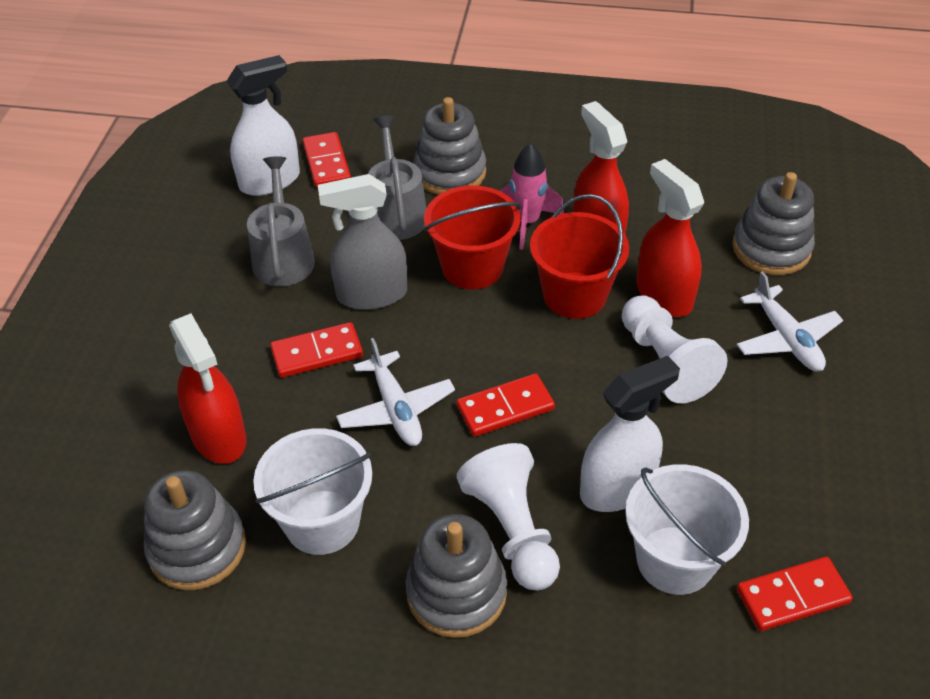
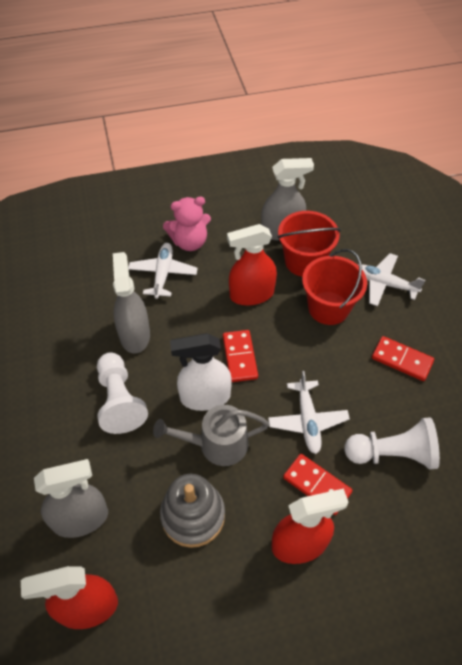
grey spray bottle: [318,174,407,310] = 1 -> [34,459,108,538] [113,252,150,353] [261,158,314,241] = 3
grey stacking toy: [144,470,246,590] [406,514,507,638] [413,97,486,195] [732,172,815,275] = 4 -> [160,474,225,548] = 1
grey watering can: [247,156,315,287] [368,115,426,240] = 2 -> [153,405,269,466] = 1
pink rocket: [500,143,564,250] = 1 -> none = 0
pink teddy bear: none = 0 -> [163,197,211,251] = 1
red domino: [270,322,363,378] [303,132,351,188] [457,374,555,437] [737,557,853,631] = 4 -> [223,330,258,382] [283,454,352,515] [372,336,434,381] = 3
white bucket: [253,428,372,555] [625,464,749,595] = 2 -> none = 0
white plane: [336,338,455,446] [737,271,843,371] = 2 -> [128,243,198,299] [268,371,350,454] [357,253,426,306] = 3
white spray bottle: [227,55,300,196] [580,356,680,512] = 2 -> [170,333,232,411] = 1

